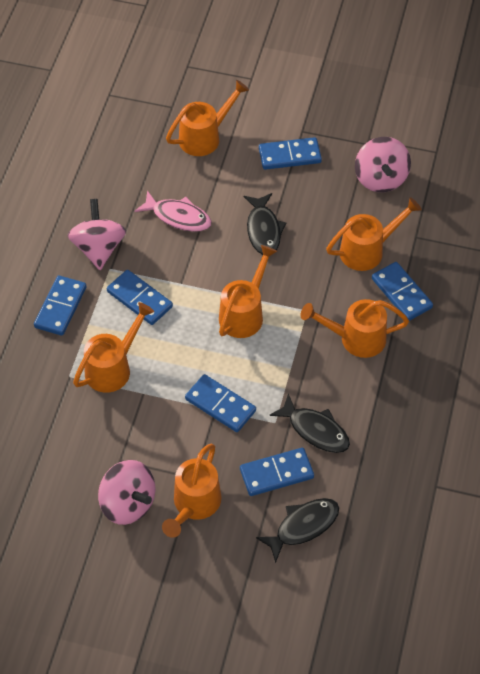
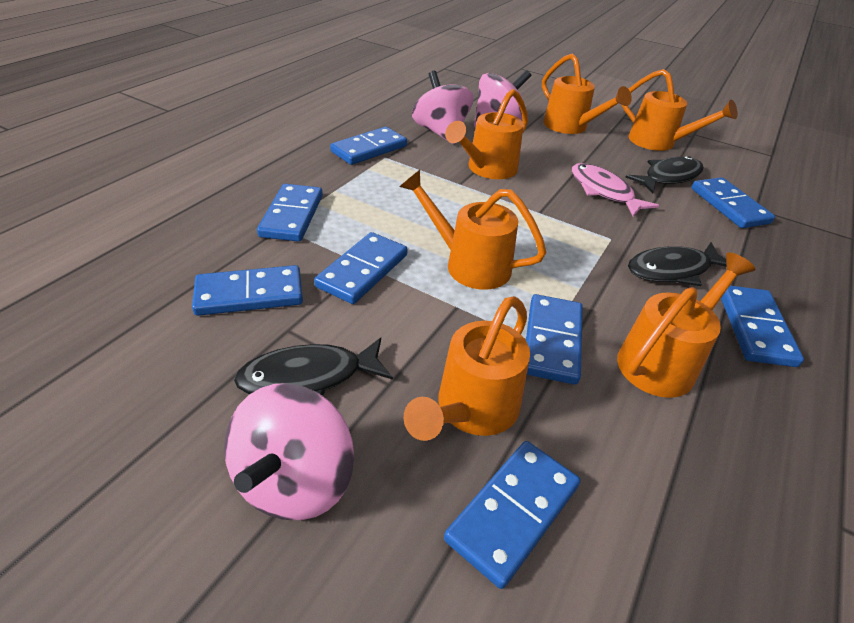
blue domino: [34,275,87,336] [107,270,173,325] [185,374,256,432] [240,448,314,496] [259,137,322,170] [372,262,433,321] = 6 -> [192,265,303,316] [257,184,323,242] [314,232,408,304] [330,127,407,165] [444,441,581,589] [526,294,583,385] [691,177,775,228] [721,285,804,367] = 8

